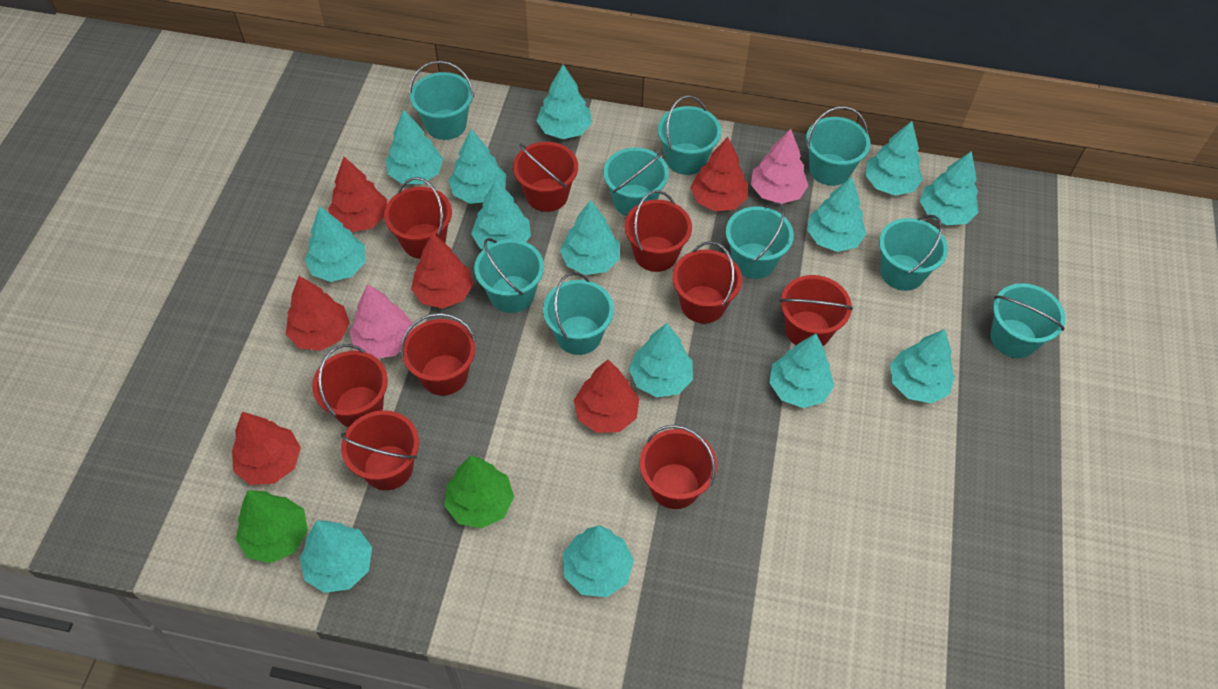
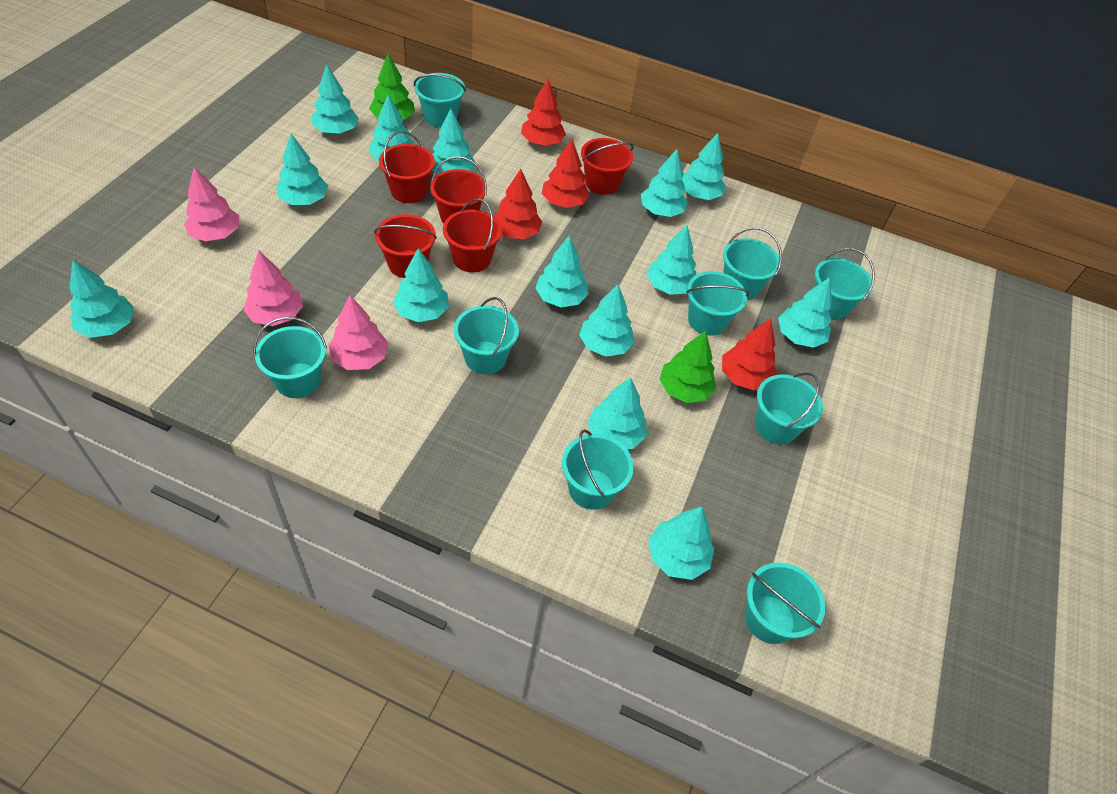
pink tree: [349,284,413,358] [751,129,808,204] = 2 -> [184,167,239,241] [244,250,303,326] [329,295,388,370] = 3
red bucket: [312,344,388,427] [341,410,419,490] [384,177,452,259] [401,313,476,396] [513,142,578,212] [625,190,692,272] [640,425,717,509] [672,241,742,323] [779,275,853,346] = 9 -> [374,214,437,278] [379,131,435,203] [430,156,487,224] [443,199,502,272] [581,138,634,195] = 5
red tree: [232,412,301,485] [286,276,350,351] [328,157,387,232] [411,233,473,309] [574,360,639,433] [690,137,748,211] = 6 -> [493,169,542,239] [521,79,566,146] [542,139,590,208] [722,318,777,390] = 4

